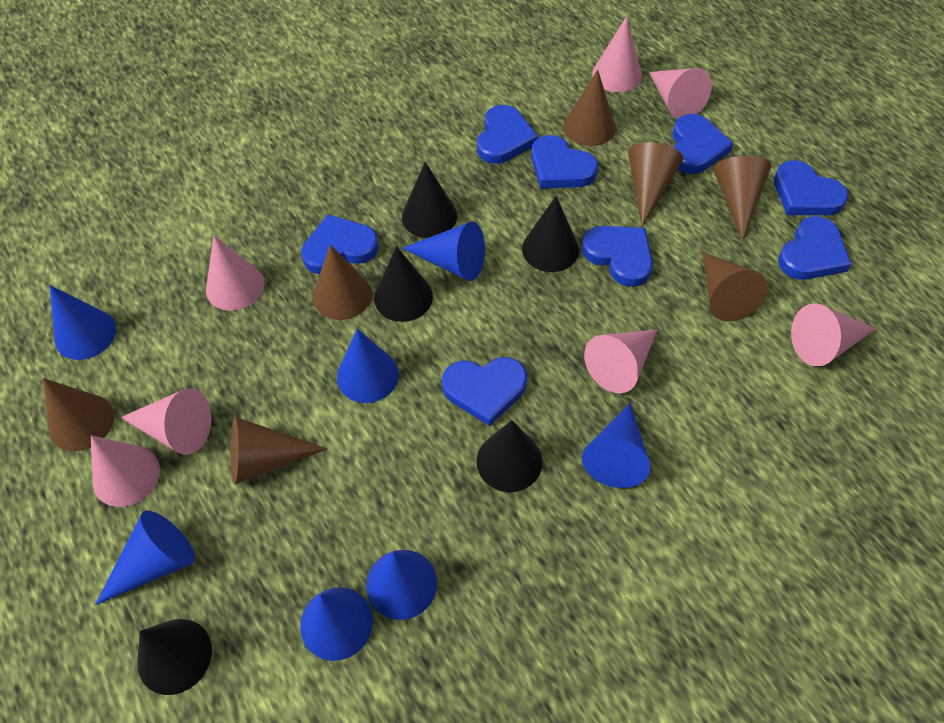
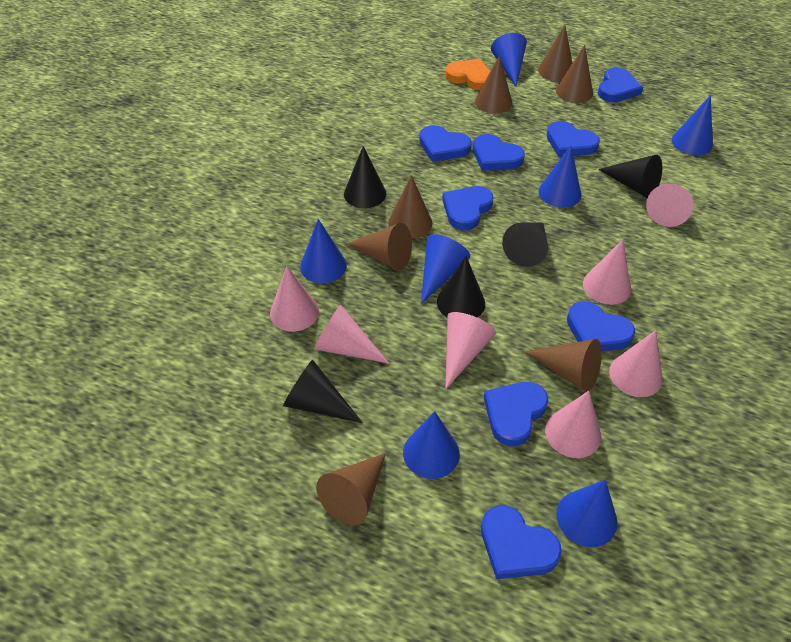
orange heart: none = 0 -> [445,59,490,90] = 1

